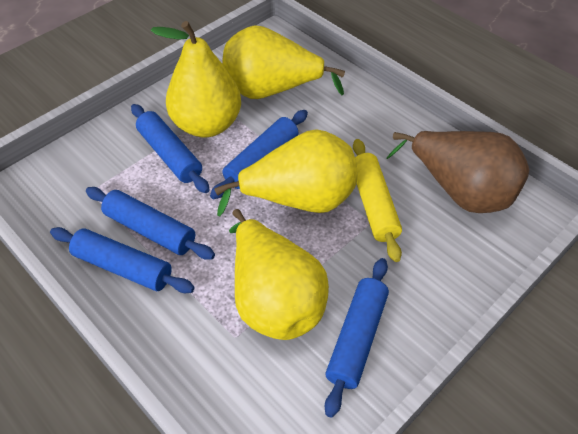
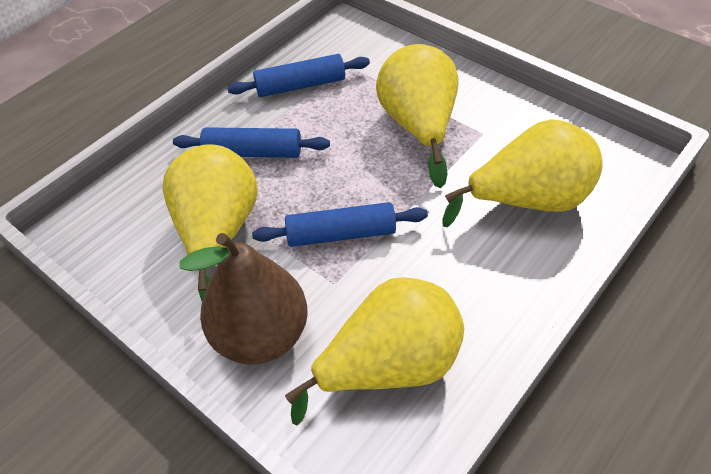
blue rolling pin: [50,227,195,293] [86,187,215,260] [131,104,210,193] [210,110,308,199] [325,258,389,418] = 5 -> [173,127,330,158] [227,54,370,97] [252,202,428,247] = 3
yellow rolling pin: [353,139,402,262] = 1 -> none = 0

